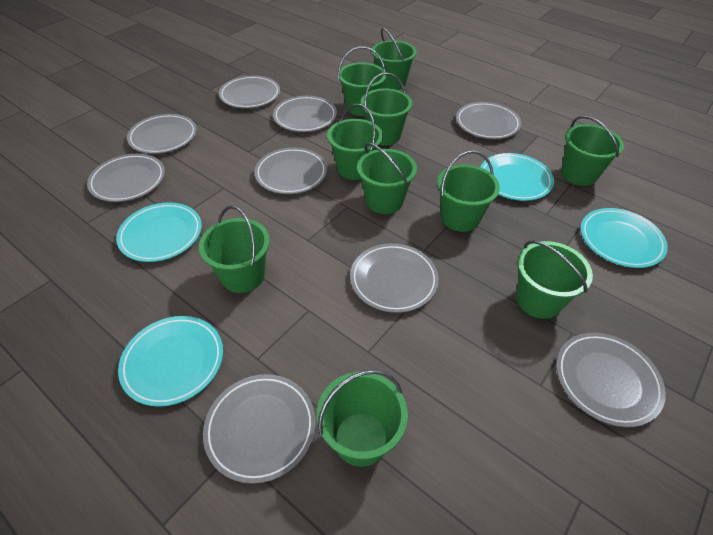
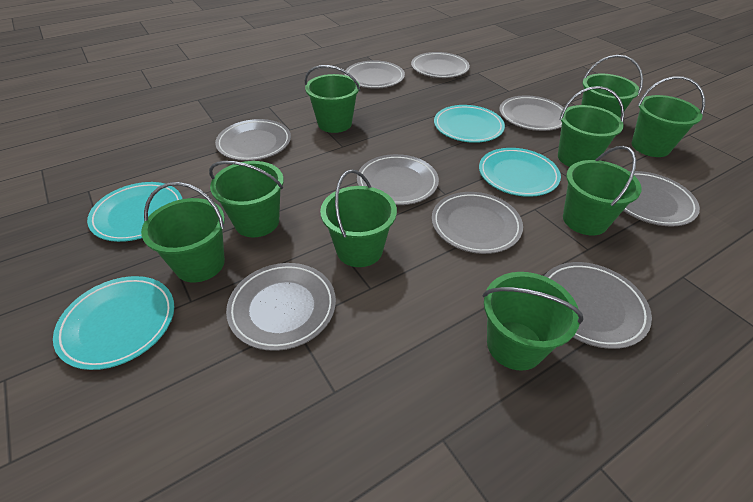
green bucket: [199,205,270,293] [317,370,408,467] [327,104,383,180] [338,46,386,116] [357,142,417,214] [361,73,412,145] [371,28,417,90] [437,150,500,232] [516,240,593,319] [561,116,624,186] = 10 -> [141,182,225,282] [209,161,284,238] [304,65,360,133] [320,169,397,267] [483,272,584,371] [558,86,624,167] [563,146,642,236] [581,55,643,118] [632,76,705,157] = 9

